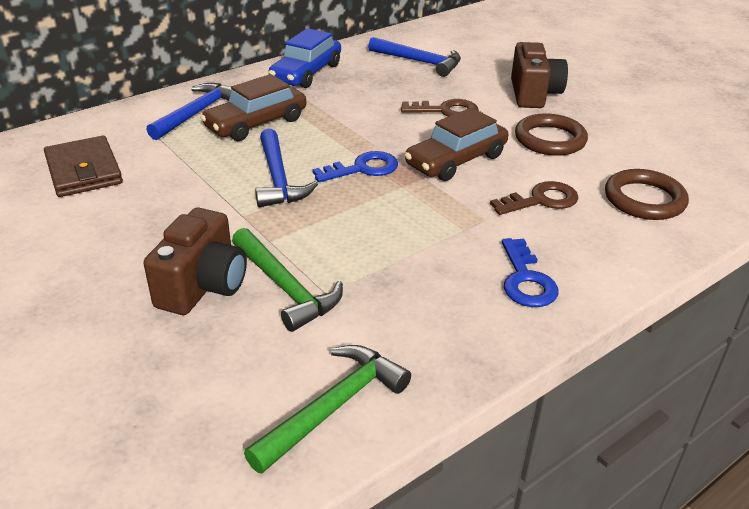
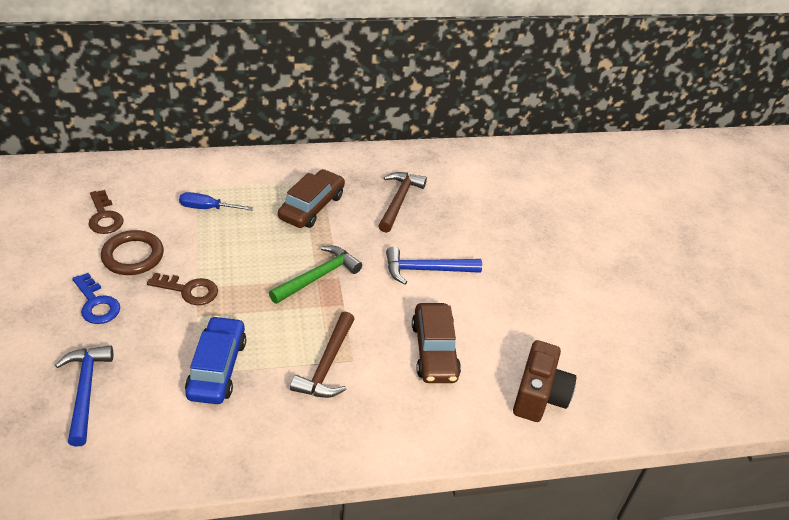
blue hammer: [147,83,232,140] [255,129,318,207] [368,37,461,77] = 3 -> [55,345,113,447] [386,247,482,284] = 2
blue key: [312,151,398,182] [502,238,558,307] = 2 -> [72,273,120,324] = 1
blue screwdriver: none = 0 -> [179,192,253,211] = 1
brown camera: [143,208,247,315] [511,42,568,108] = 2 -> [513,340,576,422] = 1
brown hammer: none = 0 -> [290,312,354,398] [378,172,427,233] = 2
brown ring: [515,113,588,156] [605,169,689,220] = 2 -> [101,230,164,275] = 1
brown wallet: [44,136,123,197] = 1 -> none = 0
green hammer: [232,228,343,332] [244,345,411,474] = 2 -> [269,246,362,304] = 1

